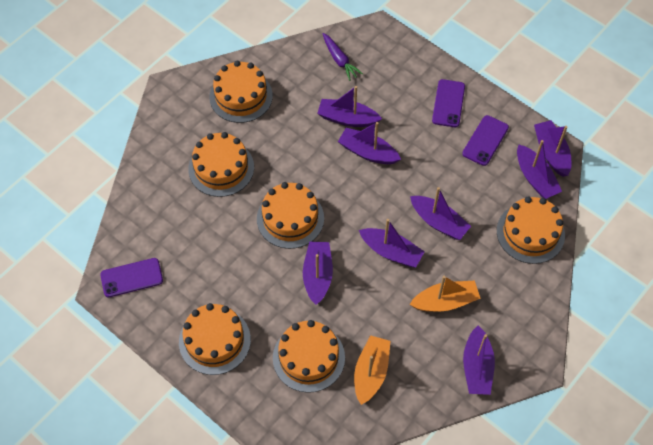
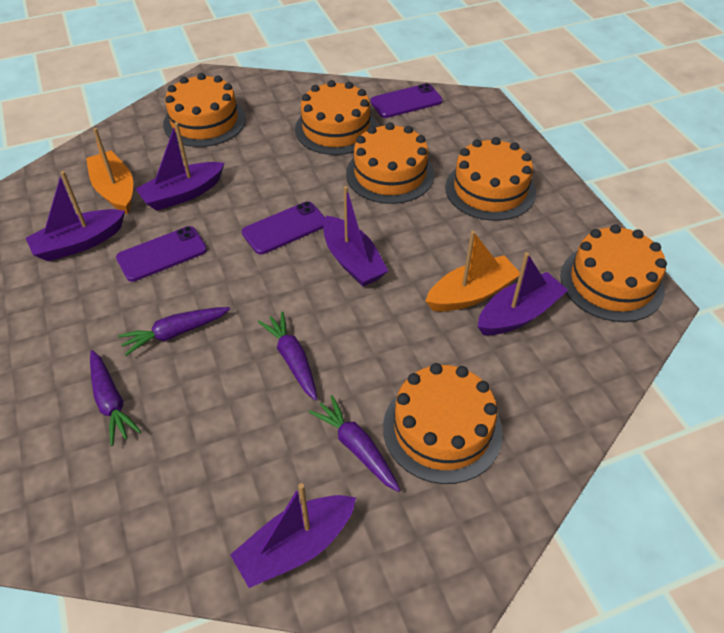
purple boat: [303,241,333,305] [317,86,382,127] [338,122,401,164] [359,219,425,267] [410,187,471,240] [463,326,495,395] [517,140,562,199] [534,120,571,177] = 8 -> [26,171,125,261] [136,122,224,211] [230,483,356,588] [323,186,388,287] [478,252,568,335] = 5
purple carrot: [323,33,363,81] = 1 -> [90,350,141,446] [118,307,230,356] [258,311,317,401] [309,395,400,492] = 4

